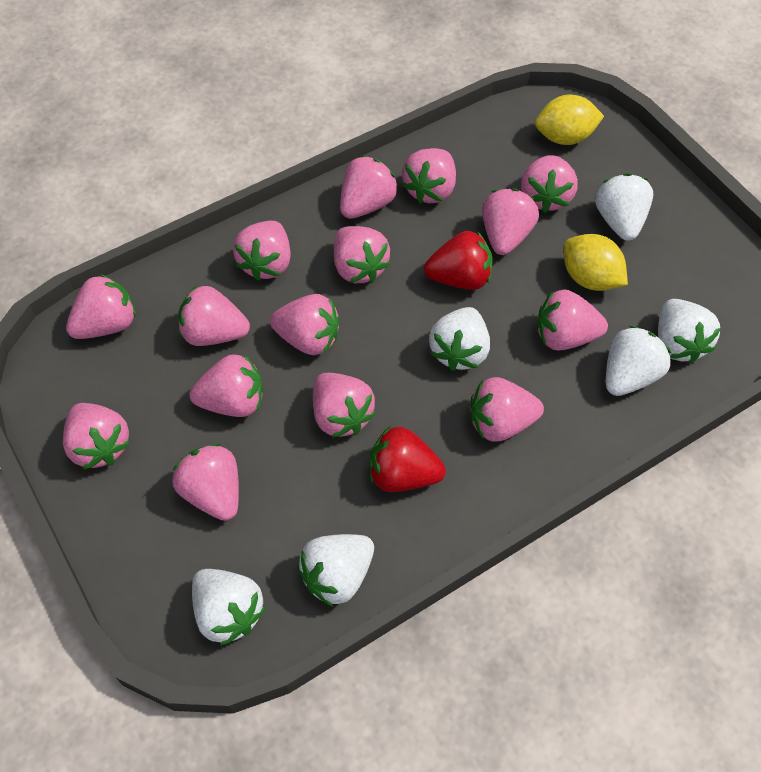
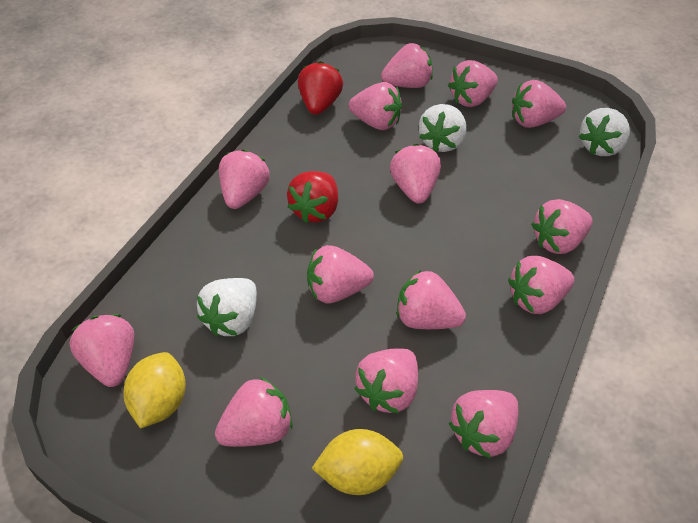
pink strawberry: [63,403,131,470] [66,274,136,339] [172,443,239,521] [178,285,250,346] [190,354,263,417] [233,221,291,281] [270,294,340,355] [313,373,376,438] [334,226,391,283] [340,155,398,219] [402,148,456,204] [471,377,544,442] [482,188,539,255] [521,155,578,213] [537,289,608,351] = 15 -> [69,314,134,387] [215,377,293,447] [219,149,270,209] [307,245,374,303] [348,82,402,130] [354,348,418,414] [381,43,433,88] [390,144,441,204] [397,269,466,329] [448,60,498,107] [449,390,518,459] [508,256,574,314] [512,80,566,128] [531,199,593,254] = 14
white strawberry: [192,569,266,646] [298,534,374,607] [429,307,490,371] [595,173,653,241] [606,326,671,396] [658,299,721,364] = 6 -> [197,278,257,336] [419,104,467,152] [579,108,630,156] = 3

